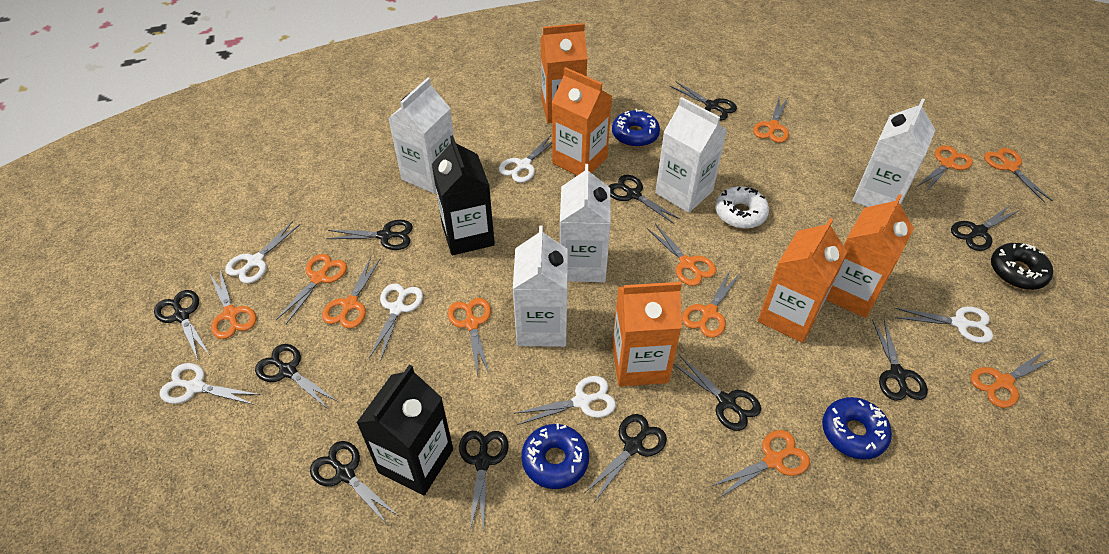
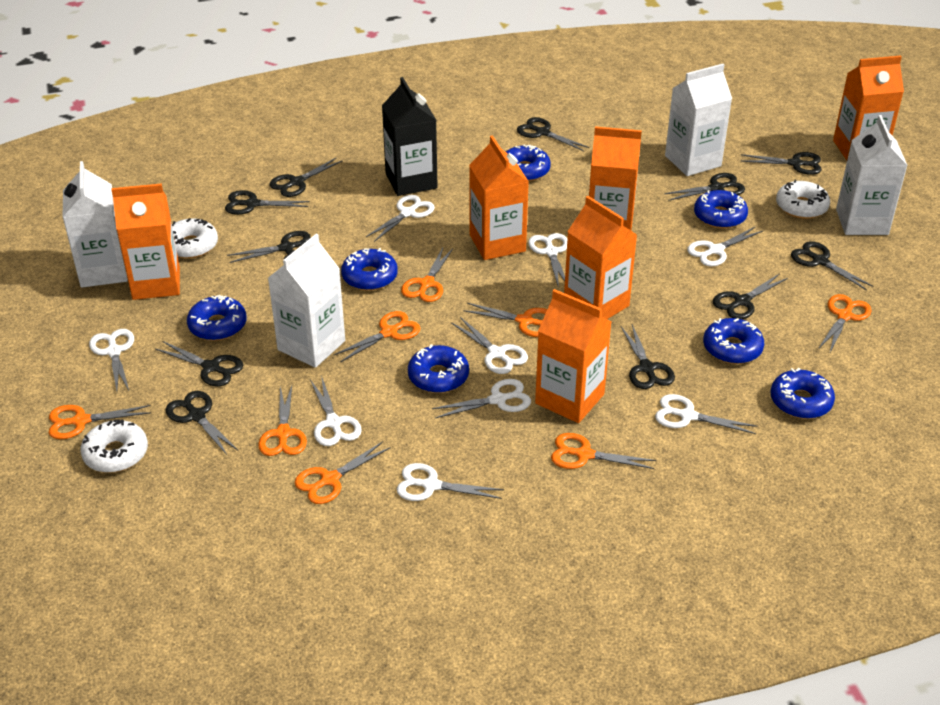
black carton: [356,365,453,495] [432,135,495,255] = 2 -> [382,77,438,196] = 1
black donut: [991,243,1053,290] = 1 -> none = 0
blue donut: [521,423,589,489] [612,109,660,147] [822,397,892,459] = 3 -> [187,295,246,341] [341,248,398,291] [408,344,469,393] [506,145,551,181] [694,190,748,229] [703,318,764,364] [771,368,835,419] = 7
orange carton: [540,23,588,124] [552,67,612,176] [612,282,682,386] [758,218,847,343] [826,194,914,318] = 5 -> [111,183,180,300] [469,135,529,260] [535,289,611,423] [564,196,637,319] [589,126,642,230] [833,55,904,160] = 6
orange scissors: [209,270,257,339] [276,254,347,324] [322,257,381,329] [448,298,491,377] [647,223,716,286] [682,271,741,338] [710,430,810,498] [753,95,789,143] [918,145,973,192] [971,351,1056,408] [984,148,1053,203] = 11 -> [49,405,151,439] [258,386,307,456] [295,441,391,504] [333,311,420,363] [401,248,453,302] [463,303,547,337] [551,433,656,469] [819,294,871,352] = 8
white carton: [388,78,454,194] [513,225,568,347] [559,164,611,282] [655,97,727,213] [852,99,935,207] = 5 -> [62,161,128,288] [268,234,345,368] [665,64,732,176] [836,115,908,235] = 4
white donut: [715,187,769,229] = 1 -> [80,420,148,473] [172,218,218,259] [776,180,830,219] = 3
white scissors: [160,363,260,405] [225,221,300,284] [369,283,423,361] [499,134,552,183] [514,376,616,425] [895,306,993,343] = 6 -> [89,329,134,391] [310,375,362,446] [366,195,435,242] [397,463,504,501] [432,379,531,418] [451,317,528,374] [528,233,567,288] [655,394,758,434] [687,226,763,266] = 9

